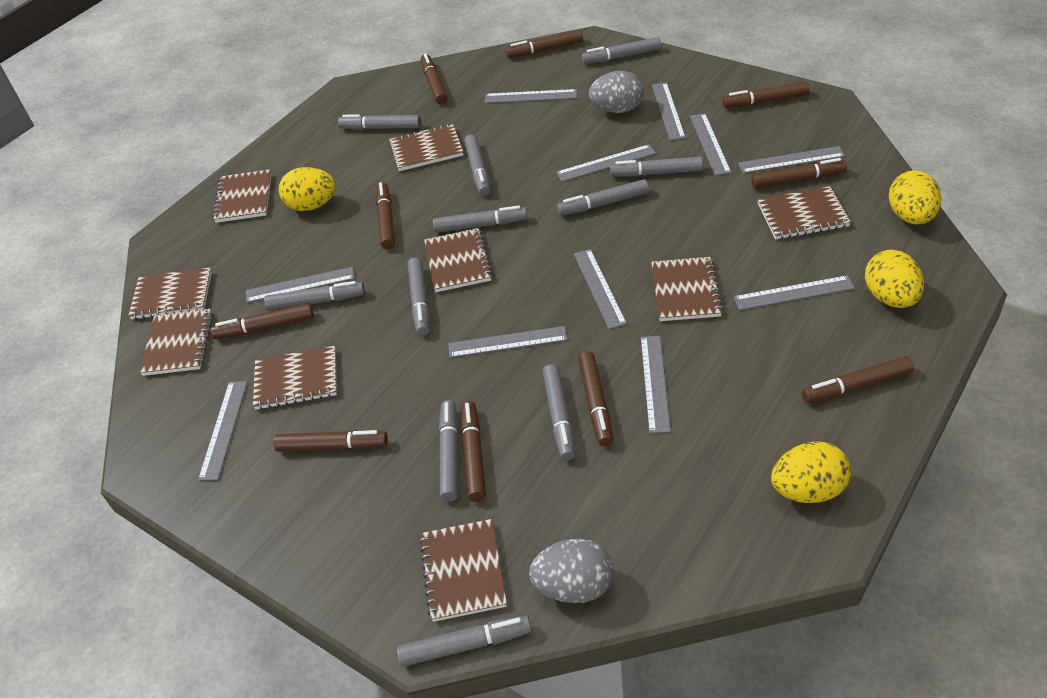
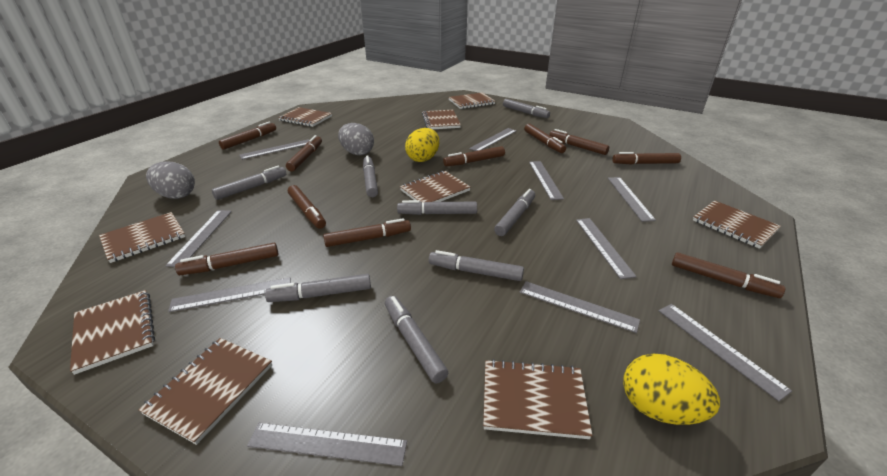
grey marker: [264,281,365,311] [338,114,421,130] [397,615,531,667] [407,258,430,336] [433,206,527,233] [439,400,458,502] [464,134,490,196] [542,364,576,460] [557,179,649,216] [582,37,661,64] [610,157,703,177] = 11 -> [212,166,286,200] [265,274,371,302] [363,155,378,197] [385,296,448,383] [397,200,477,215] [429,250,524,281] [494,189,535,236] [503,99,550,118] = 8
grey ruler: [198,381,248,480] [246,267,354,303] [448,326,567,358] [484,89,577,103] [556,144,656,182] [574,249,627,329] [641,336,671,433] [652,83,686,140] [690,113,731,176] [734,275,855,310] [738,146,845,173] = 11 -> [165,210,232,267] [168,277,291,312] [239,139,309,160] [247,423,407,466] [469,128,516,151] [520,281,640,333] [529,161,564,200] [576,218,637,279] [608,177,656,222] [659,304,792,401] = 10
yellow egg: [279,167,336,211] [771,441,851,503] [865,250,924,308] [889,171,941,225] = 4 -> [405,128,439,162] [623,354,720,425] = 2

